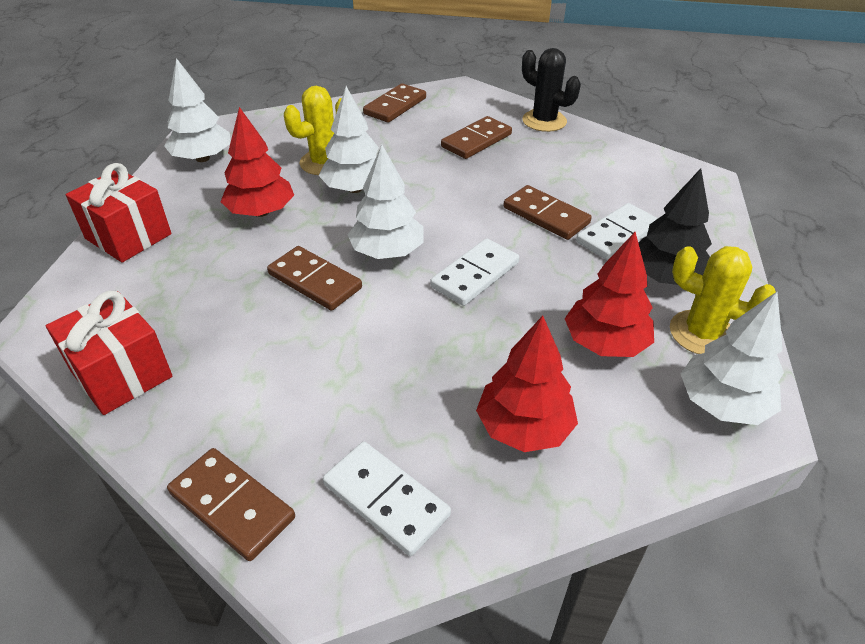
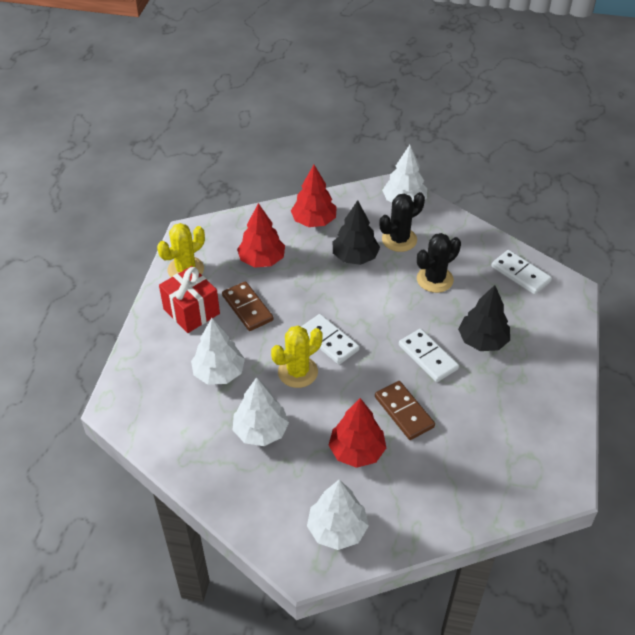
black cactus: [522,48,581,132] = 1 -> [380,192,425,252] [417,233,461,293] = 2
black tree: [638,168,712,285] = 1 -> [333,200,380,265] [458,285,510,351] = 2
brown domino: [167,448,295,561] [267,246,362,311] [363,83,426,123] [441,116,512,159] [503,185,592,240] = 5 -> [222,281,274,331] [375,381,435,440] = 2
red gift: [46,291,172,415] [66,163,171,263] = 2 -> [159,266,220,333] = 1

